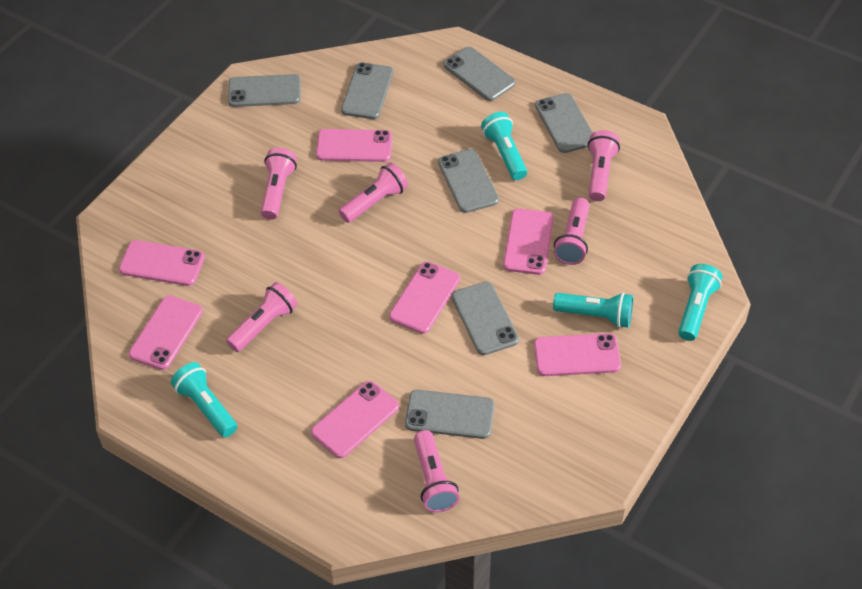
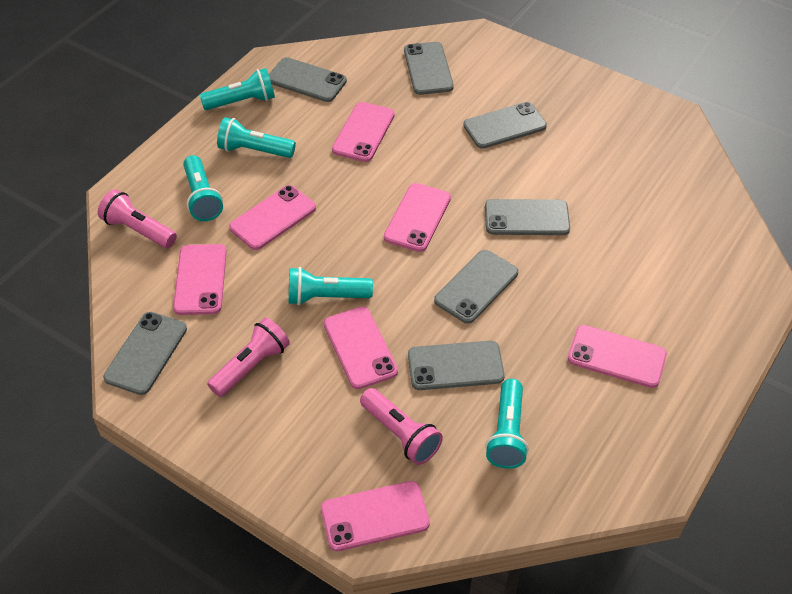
pink flashlight: [226,282,298,352] [261,148,297,220] [339,162,408,223] [414,430,459,512] [554,198,590,265] [587,130,620,201] = 6 -> [98,189,177,248] [207,318,290,397] [360,388,443,465] = 3
turquoise flashlight: [171,362,237,437] [481,112,527,180] [553,292,633,328] [678,264,722,341] = 4 -> [183,155,223,221] [200,68,275,110] [217,117,296,158] [289,267,373,305] [485,379,529,469] = 5

